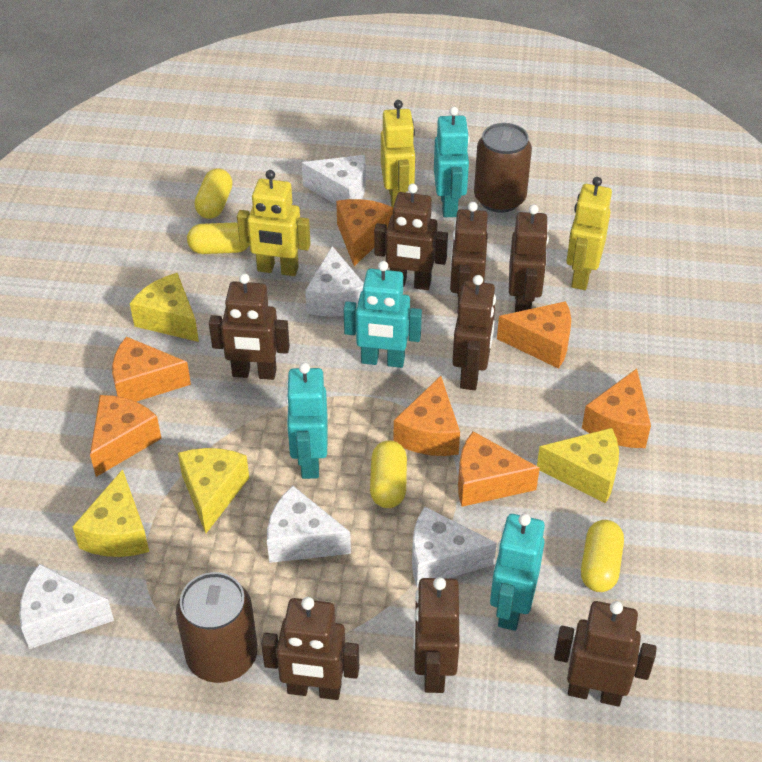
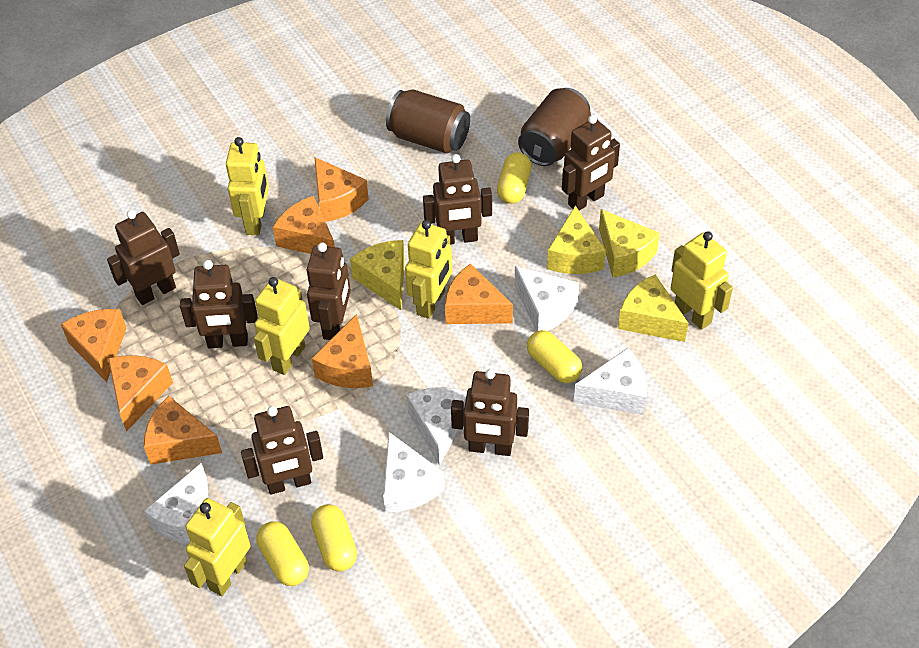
brown robot: [209,273,290,380] [261,597,359,700] [374,184,448,290] [413,577,460,693] [450,202,488,313] [452,275,496,390] [509,204,549,312] [554,601,657,707] = 8 -> [107,210,180,305] [180,260,258,348] [241,406,323,495] [307,243,351,340] [423,154,492,245] [451,369,529,456] [562,115,620,210] = 7
turquoise robot: [286,363,328,479] [344,261,422,368] [434,107,470,217] [490,513,545,631] = 4 -> none = 0
yellow robot: [237,170,311,276] [381,100,415,207] [566,177,612,290] = 3 -> [184,498,250,596] [226,137,269,235] [254,277,310,375] [405,220,452,319] [671,231,733,330] = 5

